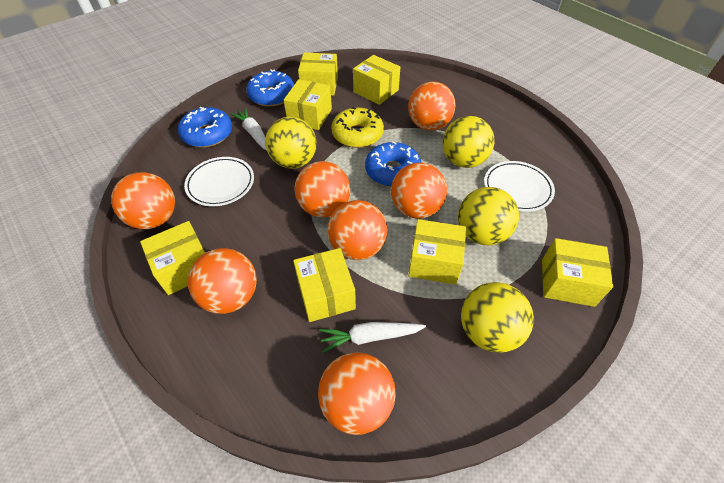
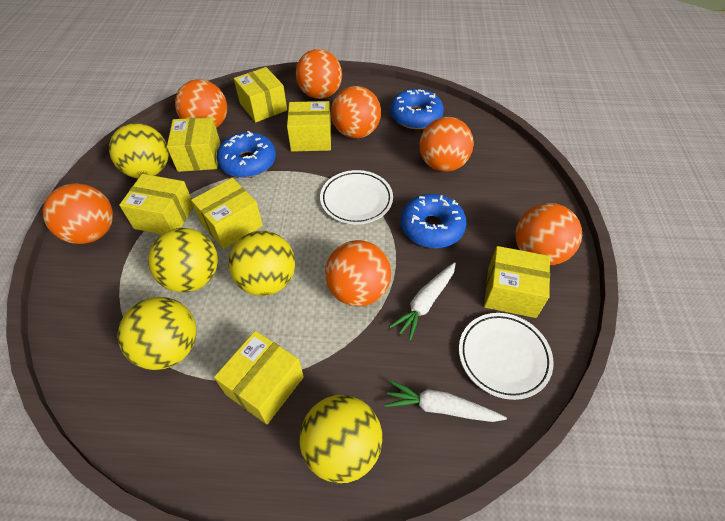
yellow ball: [265,117,316,169] [443,116,494,168] [458,187,519,245] [461,282,534,353] = 4 -> [109,123,169,178] [118,297,197,370] [148,228,218,293] [228,231,295,296] [300,395,382,483] = 5
yellow donut: [331,107,384,148] = 1 -> none = 0

